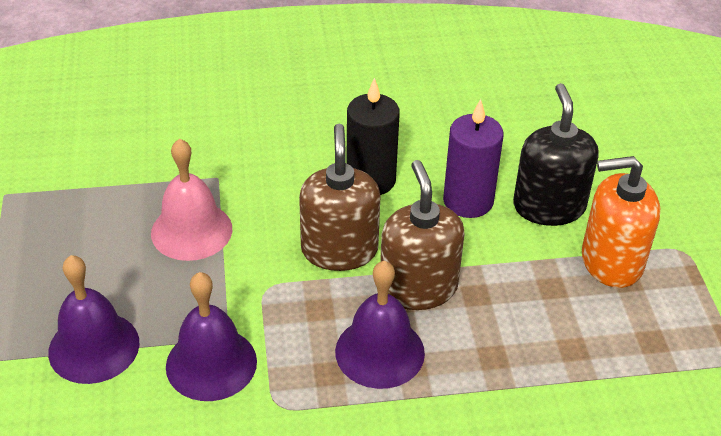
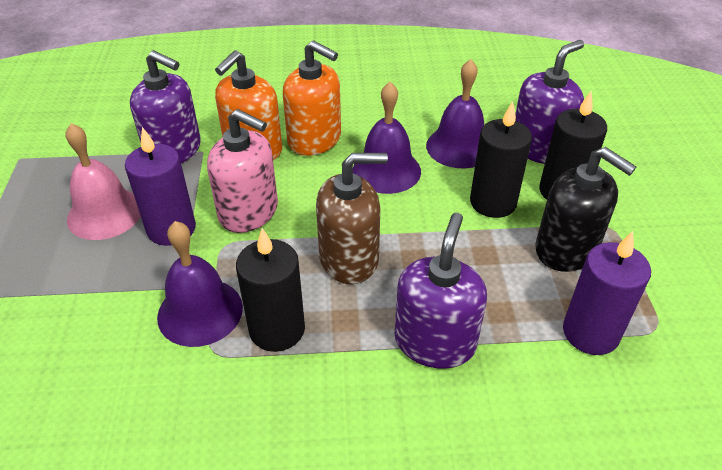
black candle: [346,78,400,195] = 1 -> [236,228,305,352] [470,101,532,218] [539,91,607,200] = 3
brown soap dispenser: [299,124,381,271] [380,160,465,310] = 2 -> [316,153,388,284] = 1
orange soap dispenser: [582,156,660,288] = 1 -> [215,50,282,160] [283,40,341,156] = 2
pink soap dispenser: none = 0 -> [207,109,278,233] = 1
purple candle: [443,99,504,218] = 1 -> [125,127,196,246] [563,231,651,355] = 2
purple soap dispenser: none = 0 -> [130,50,201,163] [395,213,487,369] [515,40,584,164] = 3

